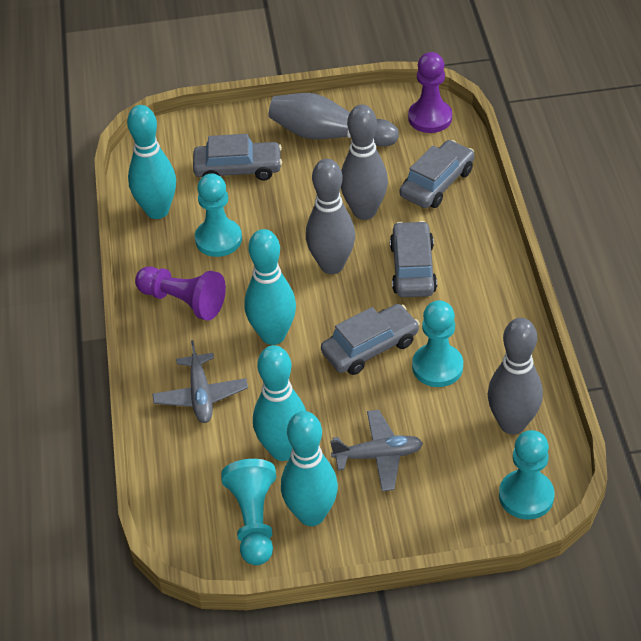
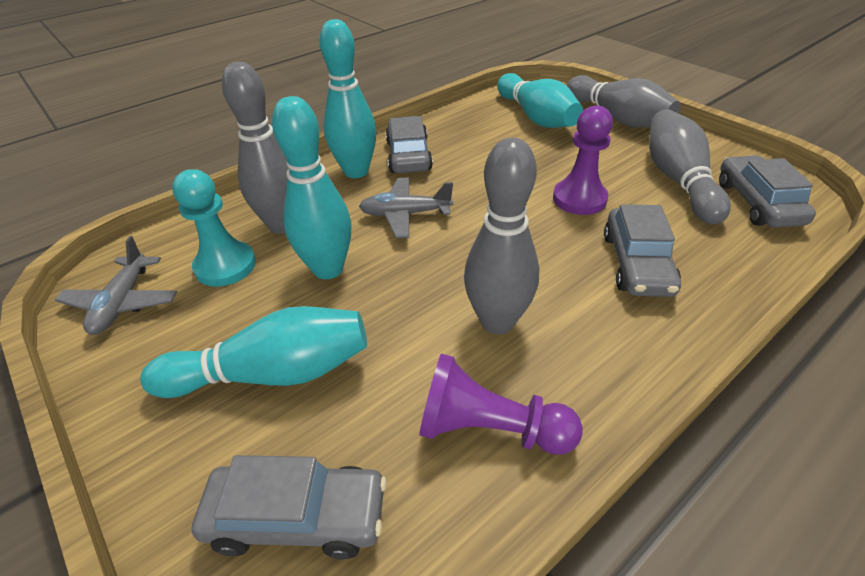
turquoise pawn: [195,173,242,257] [221,459,276,565] [412,300,463,387] [499,430,554,520] = 4 -> [172,169,256,287] = 1

